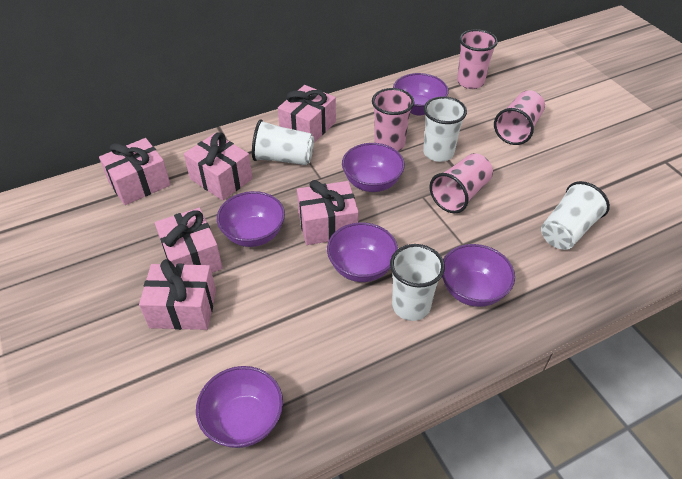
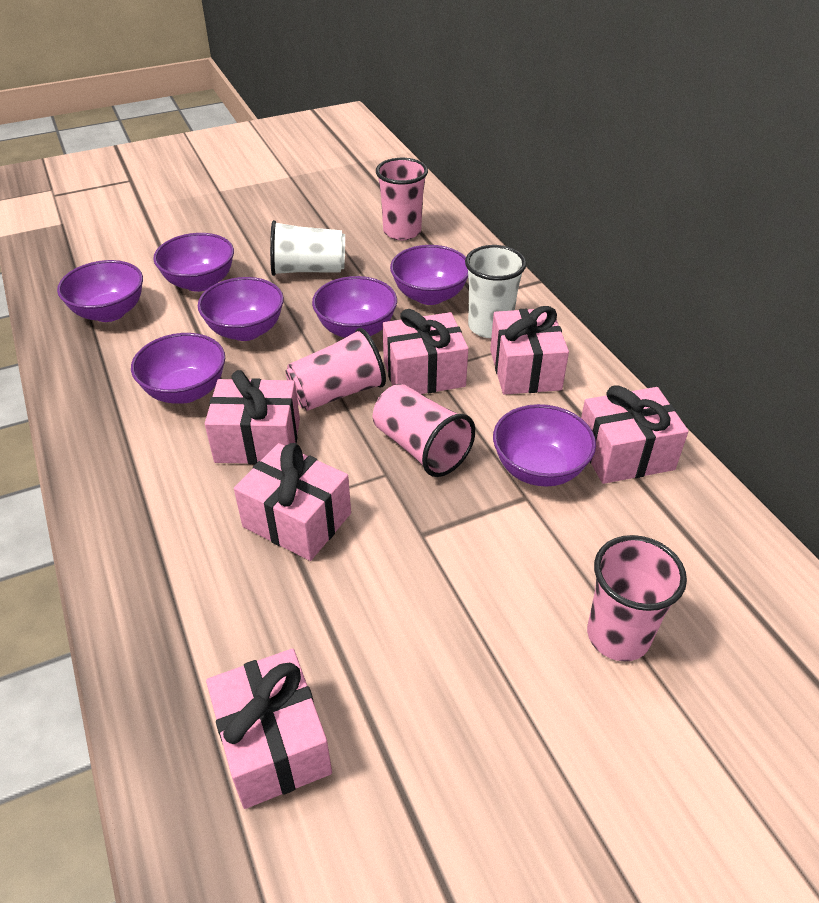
purple bowl: [196,366,283,448] [217,191,285,247] [327,222,398,282] [342,143,405,192] [393,73,449,115] [442,244,515,307] = 6 -> [57,260,143,322] [131,333,225,404] [153,233,234,292] [198,277,284,341] [312,276,397,338] [390,245,468,305] [493,404,596,487] = 7
white cup: [252,120,314,165] [390,244,445,321] [423,96,467,162] [541,181,610,250] = 4 -> [270,220,345,276] [465,245,526,338] = 2

